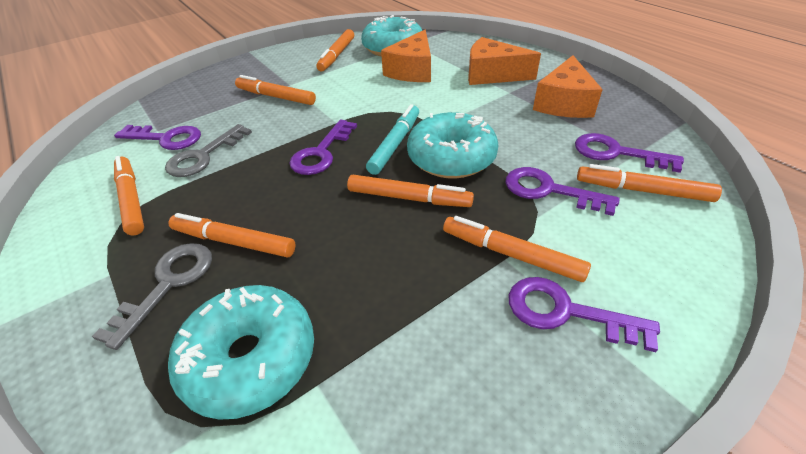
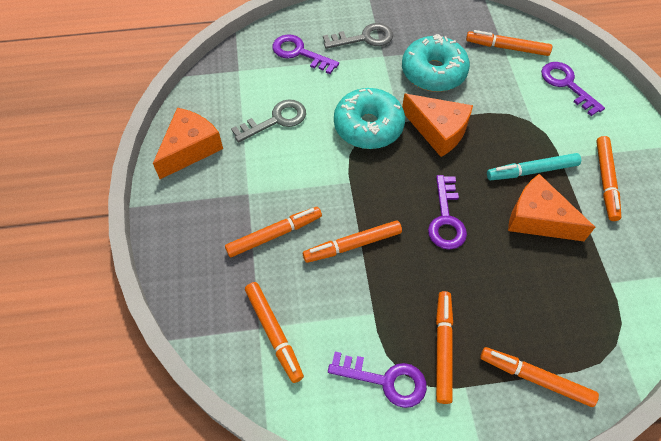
purple key: [114,125,201,150] [289,120,357,175] [505,167,620,216] [509,277,660,352] [575,133,684,173] = 5 -> [272,34,339,74] [328,352,427,408] [428,175,467,250] [541,62,605,116] = 4
turquoise donut: [168,285,314,420] [361,15,422,57] [407,112,498,179] = 3 -> [334,88,405,149] [402,34,470,92] = 2

